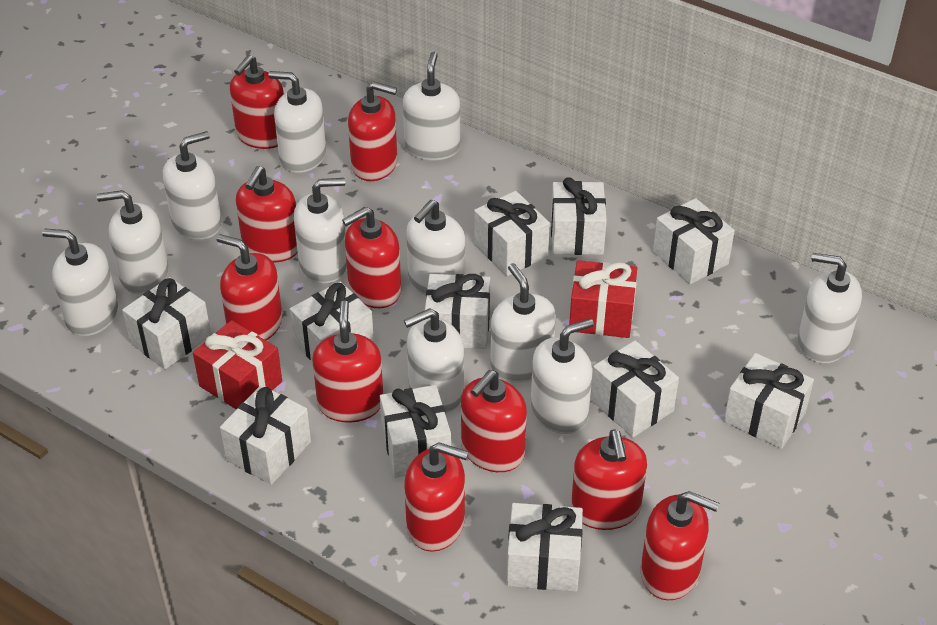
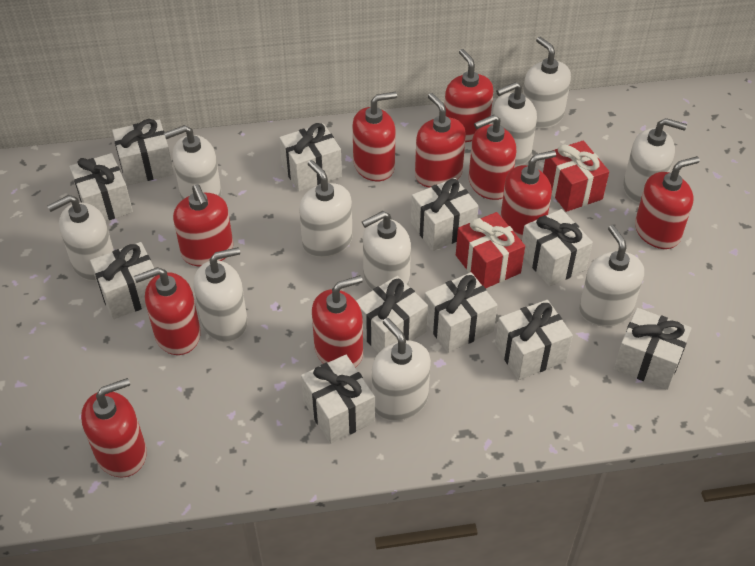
white soap dispenser: [42,228,118,336] [97,190,169,295] [163,131,222,240] [269,71,326,173] [294,178,347,284] [403,52,460,160] [404,308,464,413] [406,200,465,295] [490,263,556,383] [531,318,594,434] [798,253,862,363] = 11 -> [47,195,114,281] [164,125,221,200] [193,247,248,342] [299,160,353,258] [362,211,411,290] [372,318,431,421] [492,82,537,166] [523,37,571,129] [579,225,644,327] [623,118,687,204] = 10

